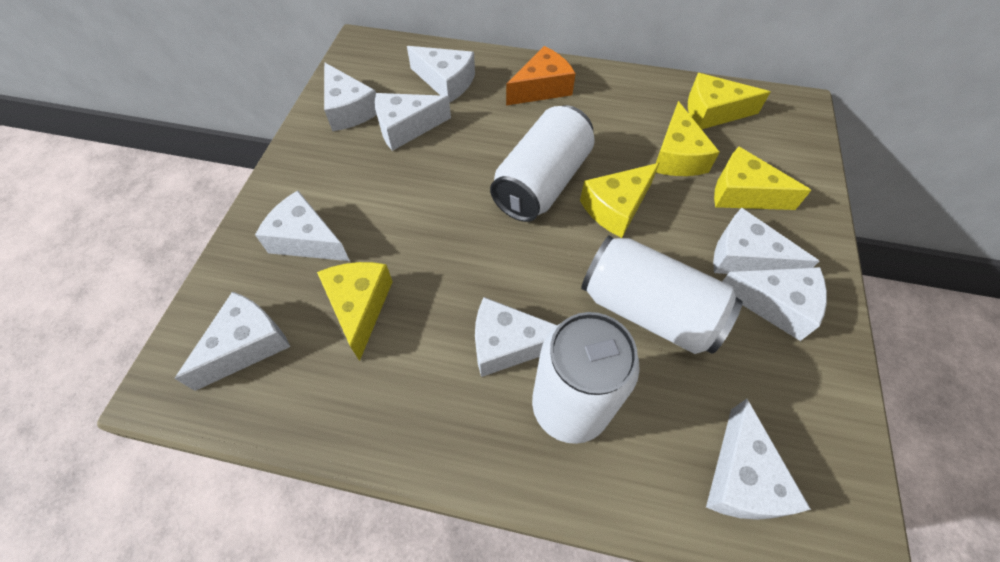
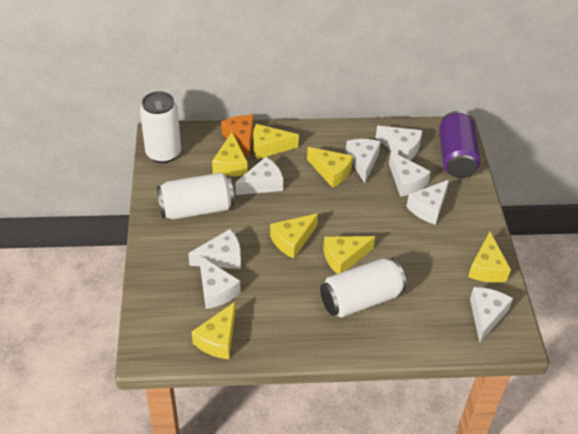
purple can: none = 0 -> [439,111,480,178] = 1
white cheese: [175,292,290,391] [255,190,350,261] [324,62,377,131] [375,93,451,151] [407,46,475,103] [475,297,557,377] [706,399,811,520] [713,208,819,274] [722,267,827,341] = 9 -> [188,229,241,269] [199,255,241,309] [235,157,283,195] [345,139,381,183] [376,126,422,160] [389,151,431,196] [406,180,449,225] [470,287,513,343] = 8
yellow cheese: [317,262,393,361] [580,163,659,238] [655,101,719,176] [688,73,770,129] [714,147,811,210] = 5 -> [192,302,235,359] [212,132,247,176] [253,124,299,159] [270,213,318,259] [307,147,353,188] [323,236,375,274] [468,232,511,283] = 7

